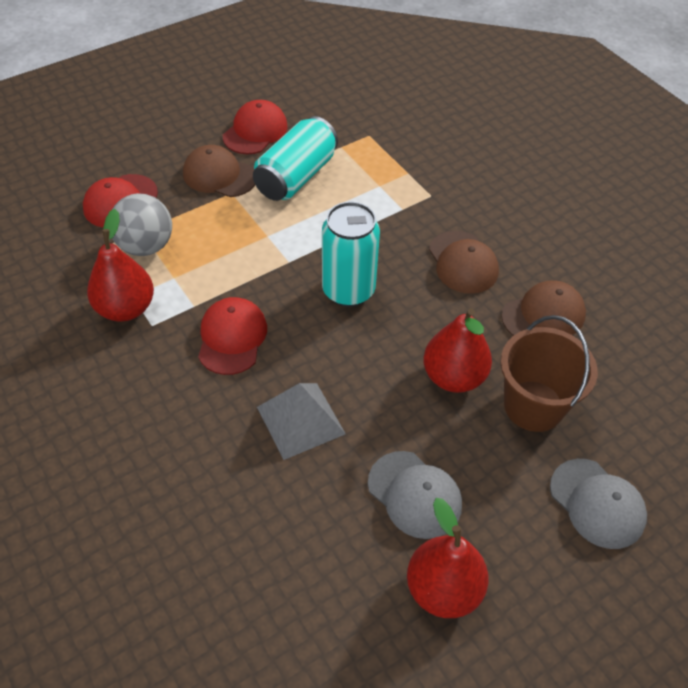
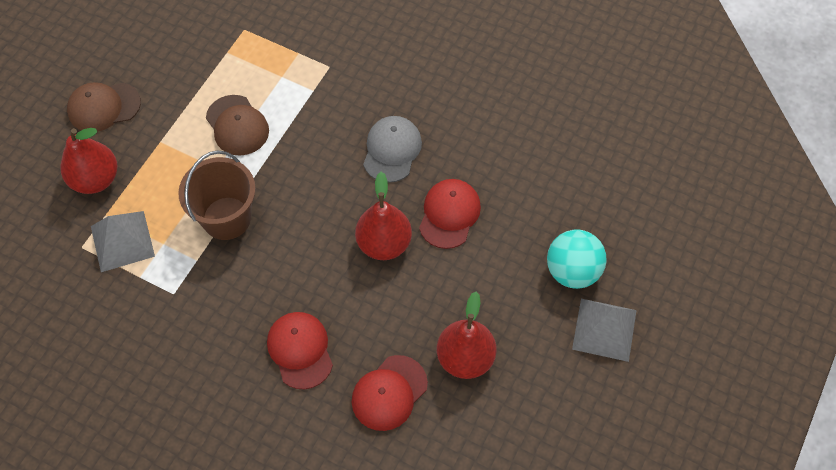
brown cap: [183,145,255,197] [429,231,499,294] [501,280,586,336] = 3 -> [67,82,141,132] [206,95,269,156] = 2
grey ball: [112,193,172,256] = 1 -> none = 0
grey cap: [368,451,462,539] [550,459,647,549] = 2 -> [363,116,422,183] = 1
grey pyramid: [257,383,346,460] = 1 -> [91,211,155,272] [572,299,637,362] = 2
turquoise ball: none = 0 -> [547,230,607,289] = 1
turquoise can: [253,116,338,201] [322,202,380,307] = 2 -> none = 0

